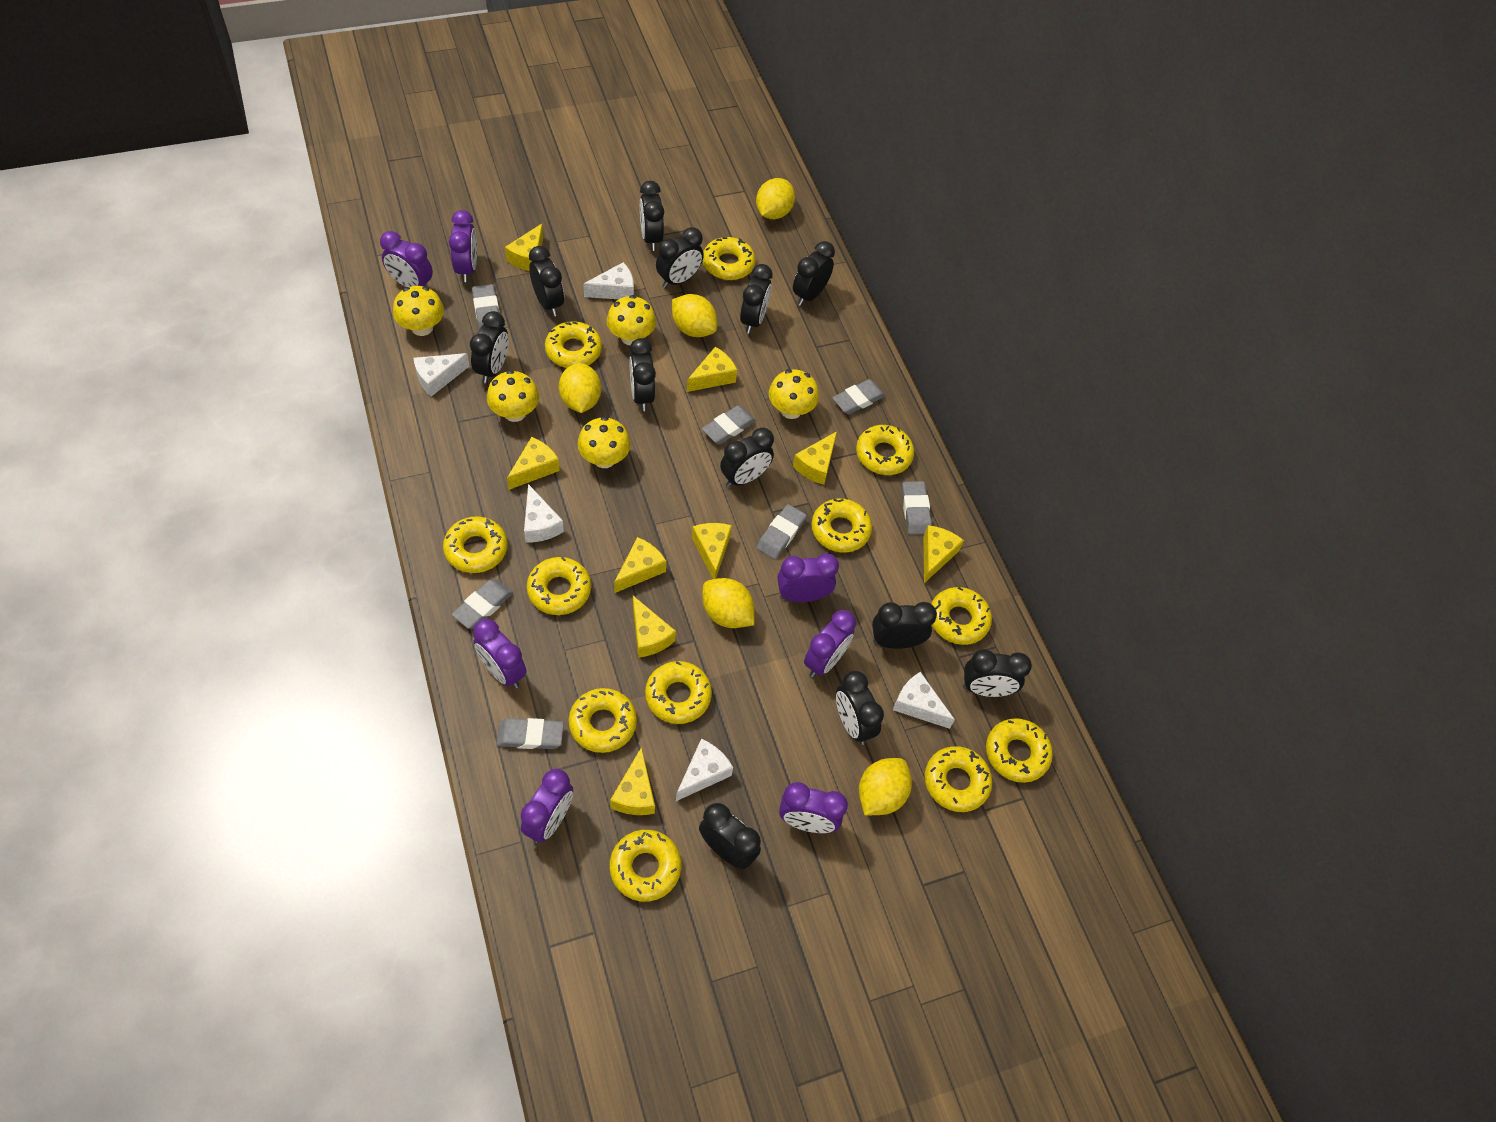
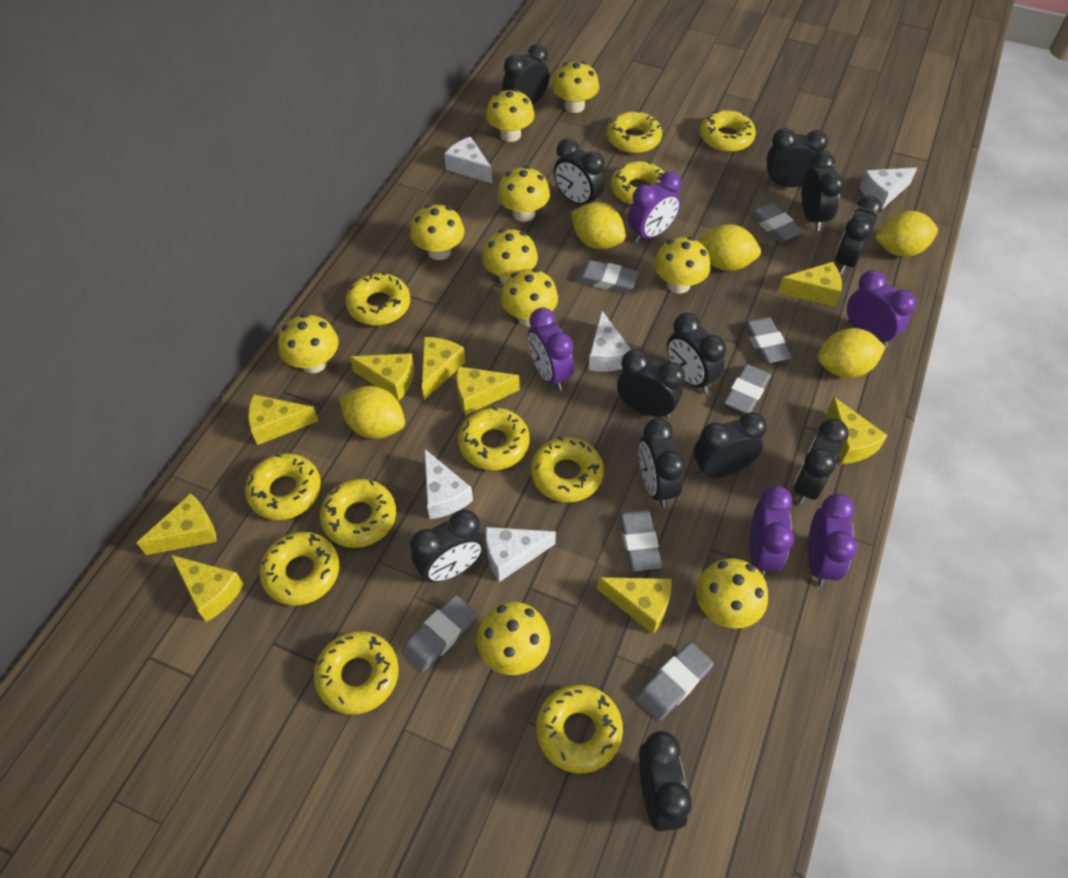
purple clock: [380,231,433,287] [449,210,477,282] [473,619,527,688] [521,769,573,843] [777,554,839,602] [779,782,848,833] [804,610,856,678] = 7 -> [528,308,574,391] [628,172,681,243] [750,486,794,578] [808,494,857,586] [847,270,916,348] = 5
yellow donut: [443,517,507,573] [527,557,591,615] [545,321,602,368] [569,688,637,753] [609,830,681,902] [645,661,712,724] [703,237,755,280] [811,499,872,552] [856,425,914,475] [925,746,992,812] [931,587,992,645] [986,718,1053,783] = 12 -> [245,453,321,520] [259,532,339,606] [313,631,399,714] [320,479,396,548] [346,272,410,326] [458,406,530,470] [531,437,604,502] [536,685,623,773] [607,110,662,154] [611,161,665,205] [700,110,756,152] = 11
yellow mushroom: [393,286,444,336] [487,370,539,422] [577,417,631,468] [607,295,656,345] [769,369,819,419] = 5 -> [278,313,339,373] [410,204,464,260] [476,602,550,675] [482,229,538,284] [486,89,535,142] [497,166,550,222] [501,268,558,326] [552,61,599,113] [654,237,710,293] [696,558,768,629] = 10

